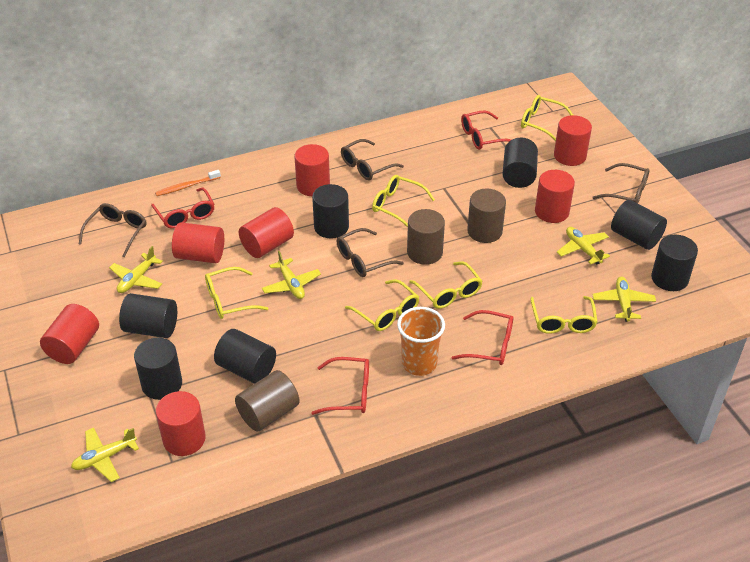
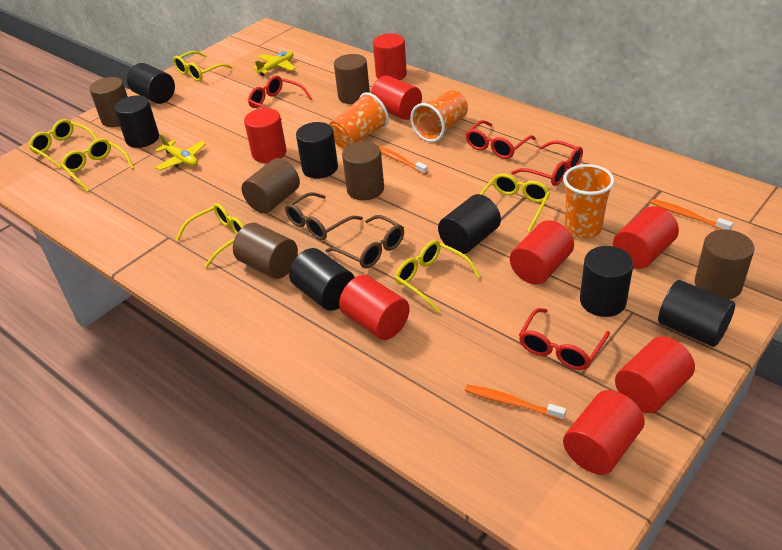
brown cylinder: [235,370,300,432] [407,209,445,265] [467,189,506,243] = 3 -> [89,77,128,127] [233,223,298,279] [241,158,300,214] [334,54,370,104] [342,141,384,200] [695,230,755,300] = 6
brown glasses: [79,203,146,257] [336,228,404,277] [341,139,404,180] [592,163,650,203] = 4 -> [285,192,363,240] [326,215,404,269] = 2
orange cup: [397,307,445,376] = 1 -> [329,92,389,149] [411,90,468,142] [563,164,615,238] = 3
orange toothbrush: [155,170,221,196] = 1 -> [378,145,428,175] [465,384,566,420] [650,199,733,230] = 3
red cylinder: [40,304,99,364] [156,391,205,456] [172,222,224,263] [239,207,294,258] [294,144,330,196] [535,170,575,223] [554,115,592,166] = 7 -> [244,108,287,163] [339,275,410,340] [371,75,422,120] [373,33,407,80] [510,220,574,285] [563,390,645,475] [613,206,679,269] [615,336,695,413] = 8
yellow plane: [71,427,139,482] [109,246,163,293] [262,251,321,299] [557,227,610,265] [592,277,656,322] = 5 -> [155,134,206,171] [252,51,296,76] = 2

